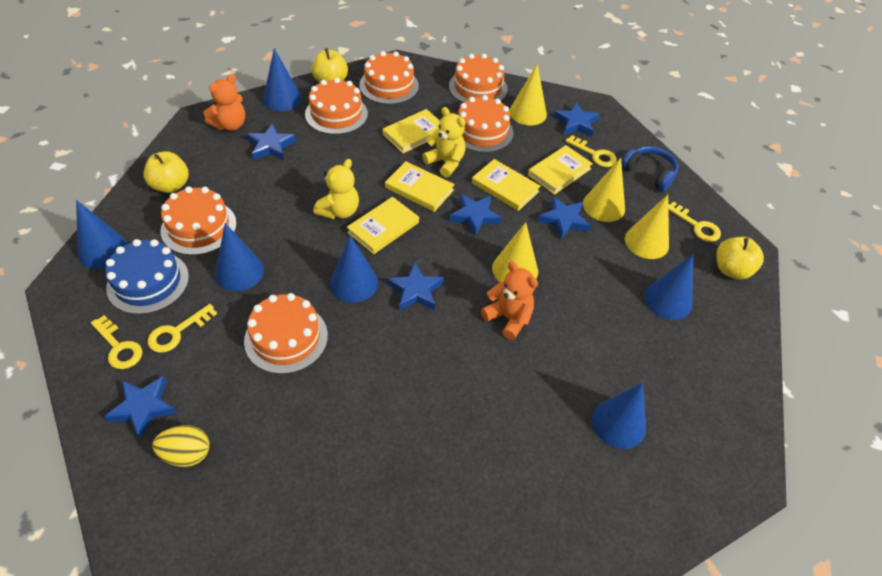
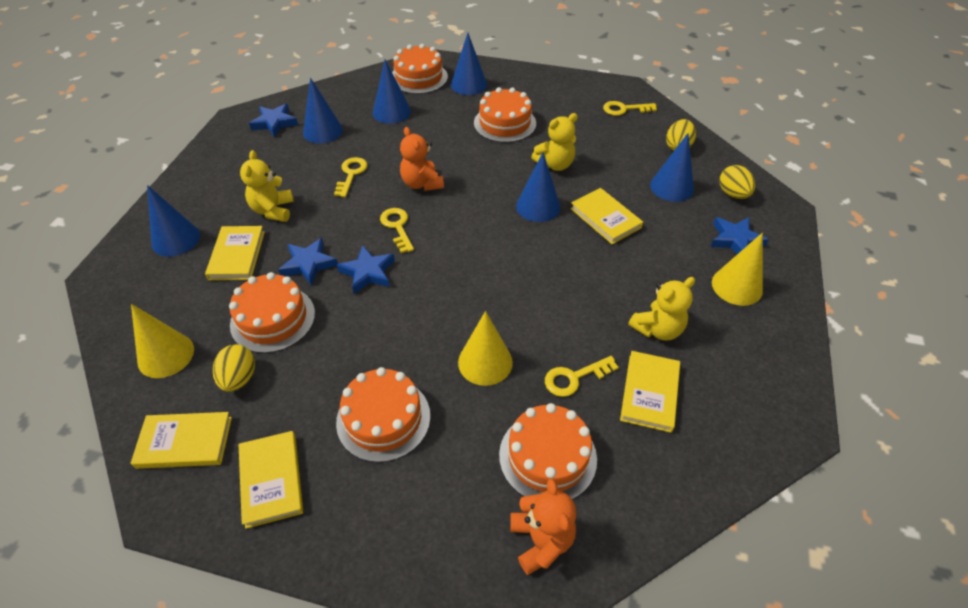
blue cake: [105,239,189,314] = 1 -> none = 0
blue headphones: [621,146,678,191] = 1 -> none = 0
blue star: [104,376,177,439] [247,123,296,160] [387,263,444,311] [449,194,502,236] [538,196,591,239] [554,103,599,137] = 6 -> [249,104,298,138] [278,238,338,286] [337,245,395,294] [710,217,769,254] = 4
orange cake: [160,186,237,255] [244,293,328,374] [305,78,368,135] [359,51,419,104] [449,54,508,103] [458,95,513,153] = 6 -> [229,272,315,353] [336,367,430,463] [392,44,448,94] [474,87,536,143] [499,403,597,499] = 5
yellow apple: [143,151,189,193] [311,48,348,82] [717,237,764,279] = 3 -> none = 0
yellow cone: [492,222,538,283] [509,64,547,125] [583,158,625,222] [625,195,669,259] = 4 -> [131,304,194,378] [458,311,513,386] [712,233,763,306] = 3
yellow egg: [152,425,210,467] = 1 -> [213,344,255,392] [666,119,696,151] [719,165,755,199] = 3
yellow teddy bear: [313,159,359,219] [422,107,466,177] = 2 -> [240,150,294,222] [531,113,578,171] [628,277,695,341] = 3

